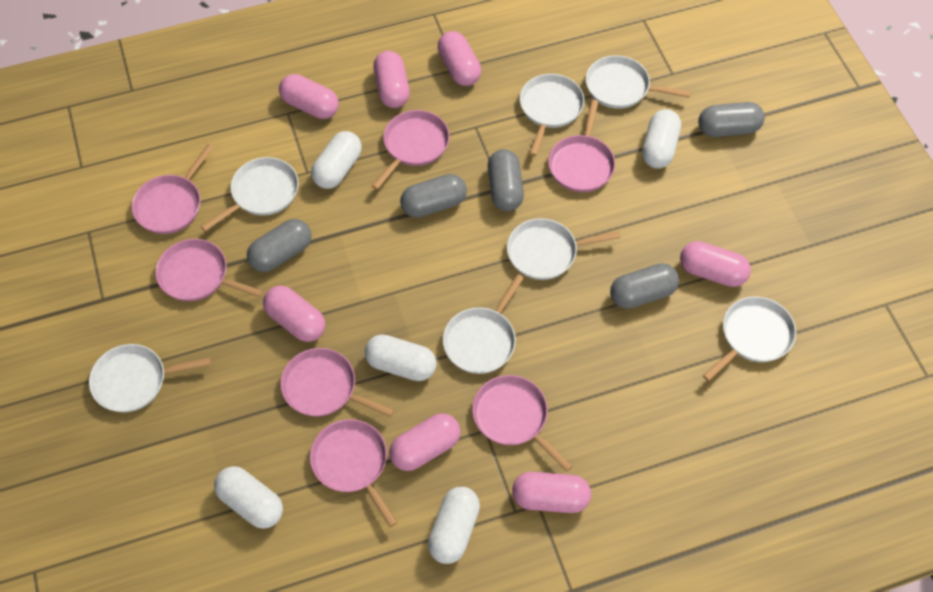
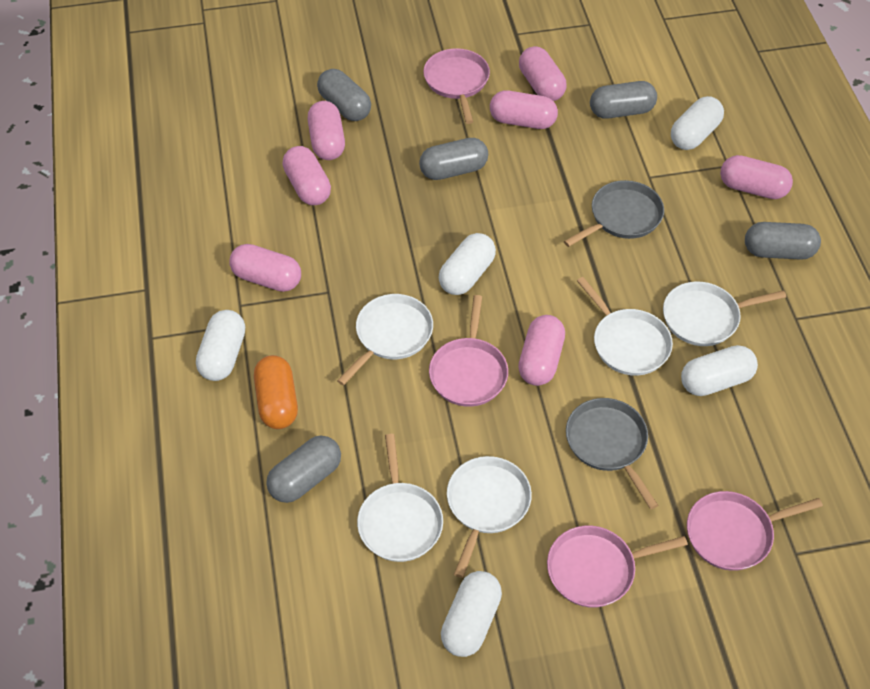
grey pan: none = 0 -> [564,180,664,247] [566,398,658,509] = 2
orange capsule: none = 0 -> [254,355,298,429] = 1
pink pan: [132,144,214,234] [155,239,264,301] [280,348,395,417] [310,419,398,527] [372,110,450,190] [472,375,573,472] [548,100,615,192] = 7 -> [423,48,490,124] [429,295,508,407] [547,526,688,608] [687,491,823,571] = 4
white pan: [89,344,211,412] [201,157,299,231] [443,274,524,374] [507,218,621,280] [520,74,584,156] [586,55,691,109] [703,297,796,381] = 7 -> [337,294,433,386] [357,434,443,562] [447,456,532,578] [577,277,673,376] [663,281,786,346] = 5

